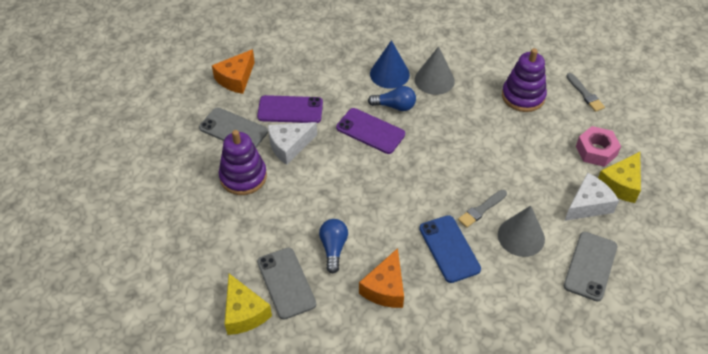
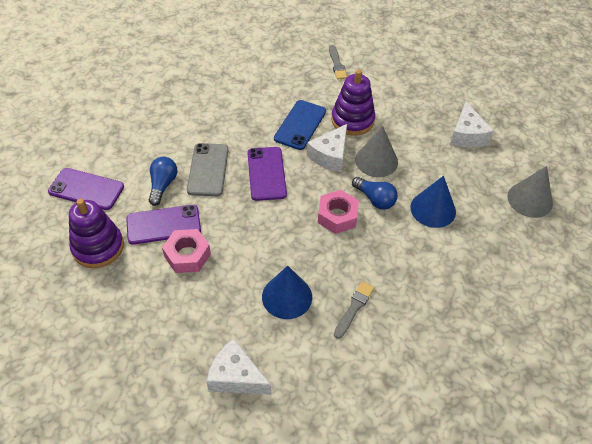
blue cone: [370,40,410,88] = 1 -> [262,266,312,319] [411,176,456,228] = 2
grey phone: [199,107,268,148] [257,248,316,319] [564,232,617,301] = 3 -> [187,143,229,196] = 1
orange cheese: [212,49,255,94] [359,248,404,308] = 2 -> none = 0
pink nut: [576,126,621,167] = 1 -> [162,229,211,273] [318,190,359,234] = 2
purple phone: [257,95,323,123] [336,108,405,154] = 2 -> [48,168,124,210] [126,205,201,244] [247,147,287,201] = 3
white cheese: [268,122,317,165] [565,173,619,221] = 2 -> [206,338,271,395] [307,124,347,172] [450,101,494,148] = 3
yellow cheese: [225,274,272,335] [598,152,641,203] = 2 -> none = 0

